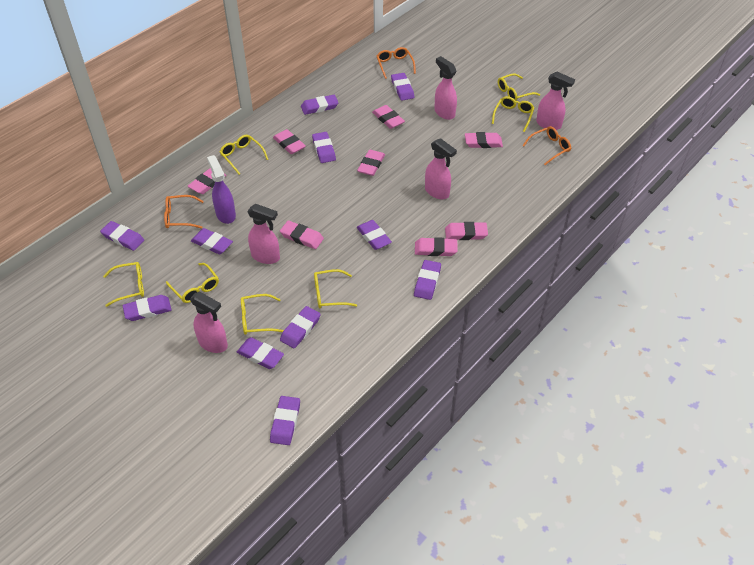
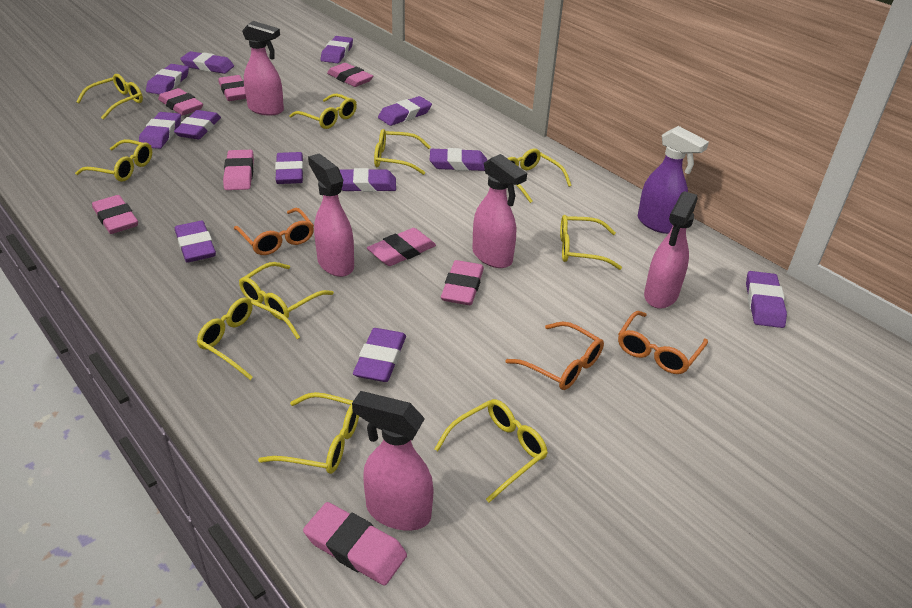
purple eraser: [100,221,144,251] [123,295,171,321] [191,228,233,254] [237,337,284,369] [270,396,300,445] [280,306,321,349] [301,95,339,115] [312,132,336,163] [356,220,392,250] [391,73,414,101] [414,260,441,300] = 11 -> [139,112,181,149] [146,64,189,94] [174,110,221,139] [175,221,216,263] [180,51,234,74] [275,152,304,184] [321,36,353,63] [340,168,396,192] [353,328,406,382] [378,96,432,126] [430,148,487,171] [746,271,787,328] = 12
yellow glasses: [103,262,144,307] [166,263,219,303] [220,135,268,174] [241,294,284,335] [314,269,357,308] [492,96,535,132] [498,73,540,101] = 7 -> [75,139,152,182] [76,74,143,120] [197,297,300,380] [239,262,334,321] [258,392,359,474] [289,93,357,129] [374,129,431,175] [435,399,548,503] [507,149,572,203] [560,215,622,270] = 10

